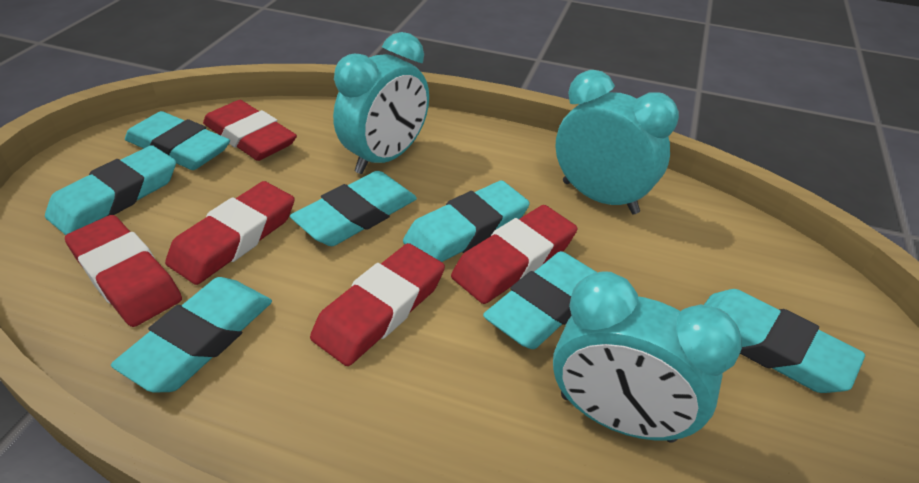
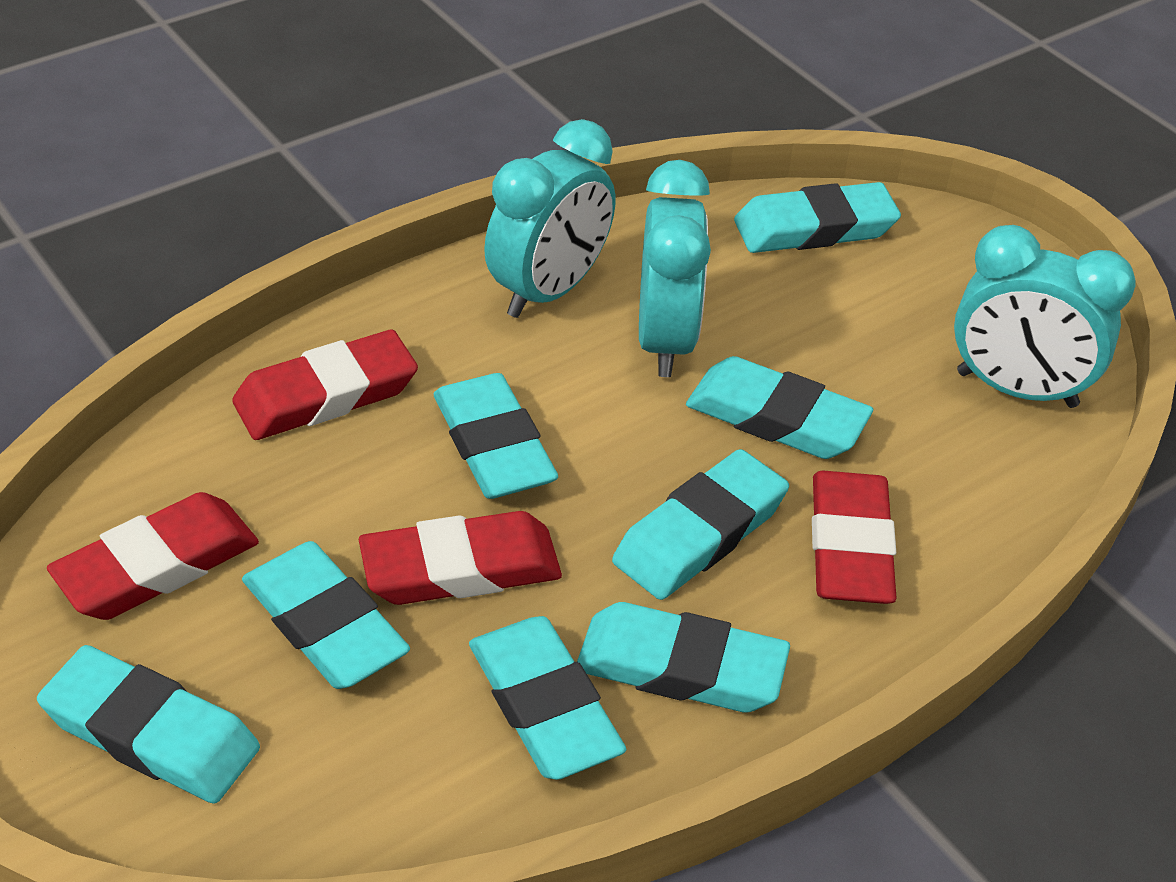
red eraser: [65,215,182,327] [165,181,295,285] [203,100,297,161] [310,243,445,366] [451,205,577,304] = 5 -> [47,492,259,620] [232,330,418,440] [359,511,562,605] [812,471,896,604] = 4
turquoise eraser: [45,145,176,235] [111,277,272,393] [125,111,230,170] [290,171,417,246] [403,180,530,262] [483,251,597,349] [704,289,865,393] = 7 -> [37,645,260,804] [242,541,410,689] [434,373,558,499] [469,616,626,780] [577,602,790,713] [612,449,789,600] [686,356,873,459] [734,182,901,253] = 8

